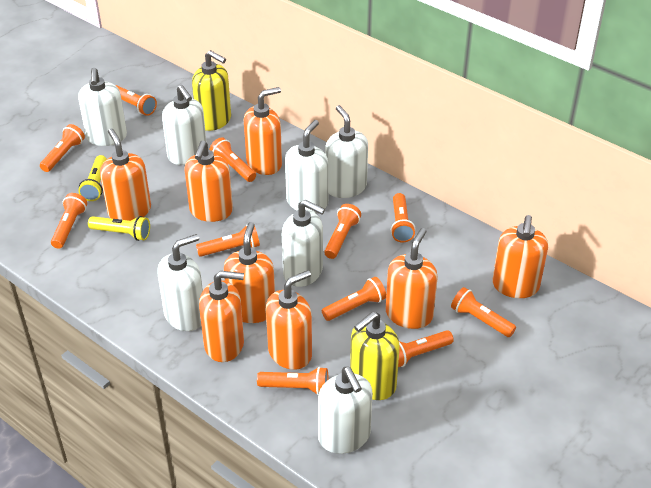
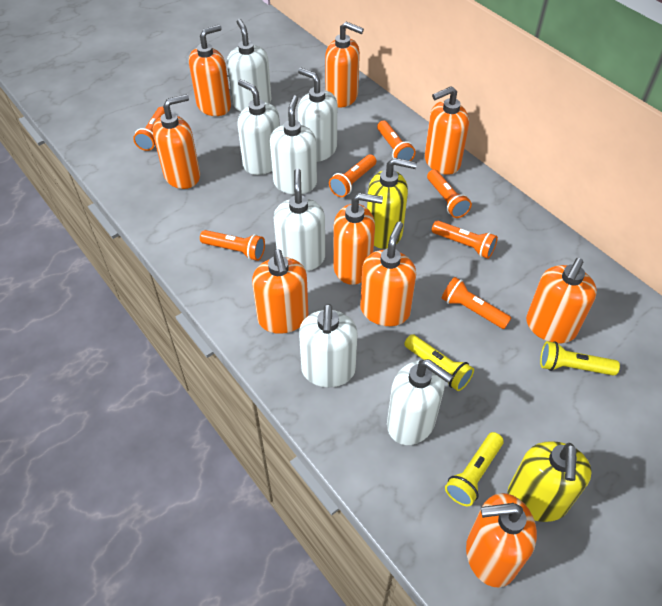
orange flashlight: [40,124,85,172] [51,193,87,249] [115,85,157,116] [196,224,260,257] [209,137,256,182] [257,367,328,395] [322,277,386,321] [324,204,361,259] [391,193,415,242] [398,330,454,367] [451,287,516,337] = 11 -> [133,107,165,151] [200,230,265,261] [329,155,376,197] [377,121,416,161] [427,169,472,218] [432,220,498,259] [442,277,511,329] = 7
orange soap dispenser: [100,129,151,221] [184,141,233,222] [199,271,244,362] [224,222,275,323] [244,87,282,175] [266,270,312,370] [386,228,438,329] [492,215,548,298] = 8 -> [153,94,200,189] [189,25,231,116] [252,249,308,334] [325,22,364,108] [333,193,383,285] [360,222,416,326] [425,86,469,175] [466,493,537,588] [526,258,597,344] = 9
yellow flashlight: [78,155,107,201] [88,216,150,241] = 2 -> [404,334,474,391] [445,432,504,506] [540,341,620,376] = 3

